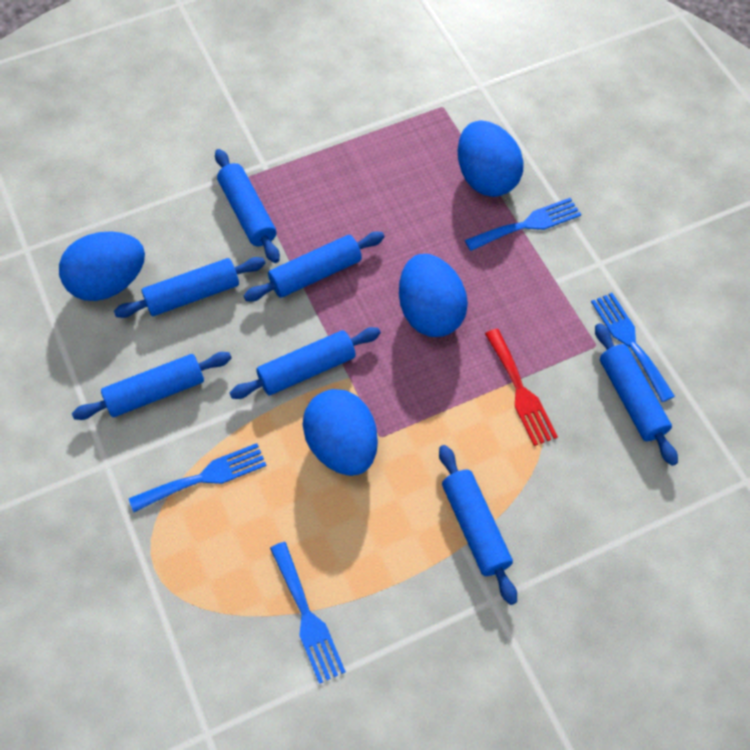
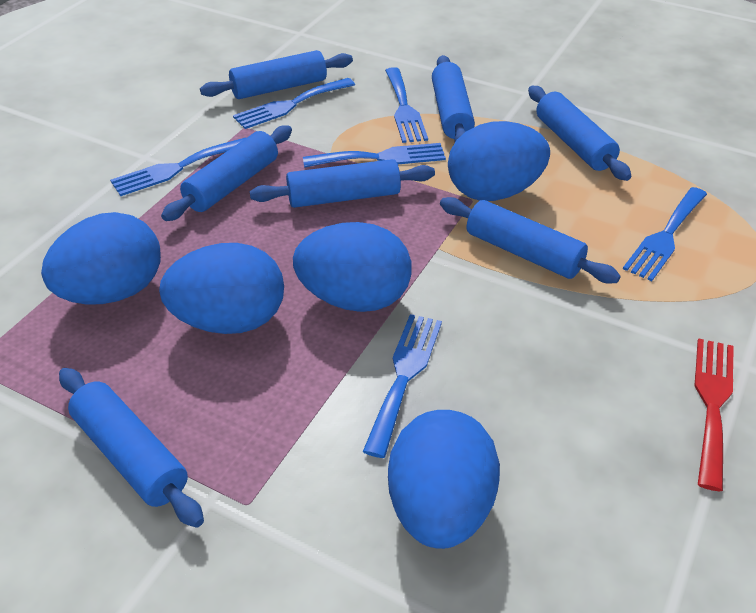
blue egg: [59,231,145,301] [303,389,378,476] [399,254,468,337] [458,121,524,197] = 4 -> [41,212,161,305] [159,243,284,334] [293,222,412,312] [388,410,500,549] [448,121,550,201] = 5
blue fork: [129,443,267,512] [270,542,346,684] [465,198,581,251] [591,293,675,402] = 4 -> [110,138,245,196] [233,78,355,129] [303,143,446,168] [363,314,442,458] [385,67,428,143] [623,187,707,281] = 6

